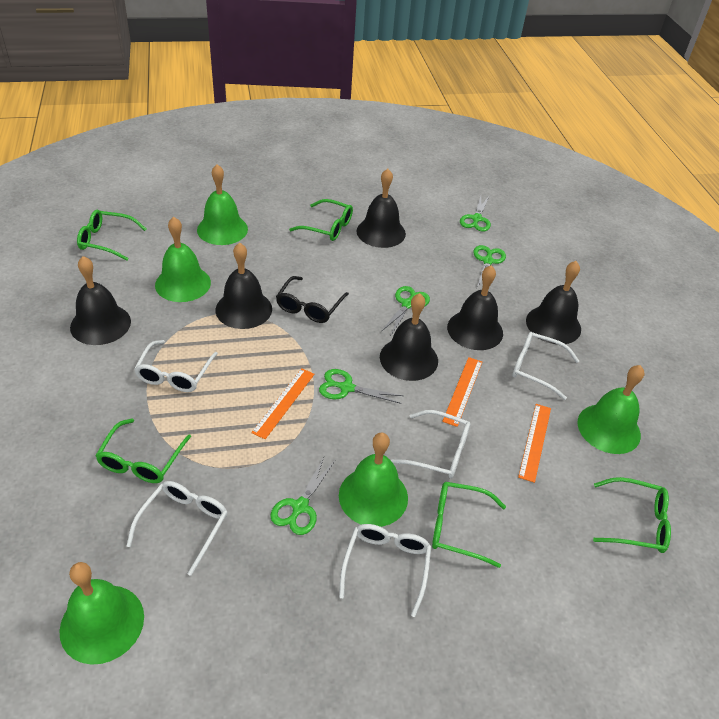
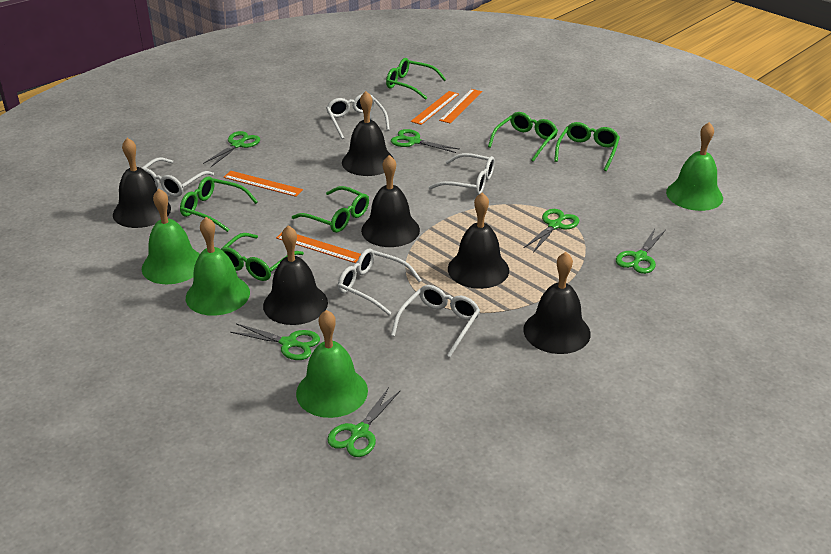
black glasses: [276,276,349,323] = 1 -> none = 0
green bell: [60,562,144,665] [155,217,211,302] [197,164,248,245] [339,432,408,527] [577,365,644,454] = 5 -> [142,189,200,284] [186,217,250,316] [296,310,368,418] [666,122,723,211] = 4
green glasses: [77,210,147,261] [95,419,191,483] [289,199,353,241] [432,482,506,568] [593,477,671,553] = 5 -> [180,176,258,232] [221,233,304,281] [292,186,369,233] [386,58,446,100] [488,112,558,162] [554,122,620,171] = 6
green scissors: [270,457,335,535] [319,369,403,404] [381,286,430,335] [460,196,491,232] [474,245,506,287] = 5 -> [203,131,260,167] [230,323,320,360] [327,387,400,457] [391,129,459,153] [524,209,579,252] [616,229,666,274] = 6
orange ruler: [251,368,315,439] [442,357,482,427] [518,404,551,483] = 3 -> [223,171,303,197] [276,233,361,263] [411,91,459,125] [439,89,482,123] = 4

